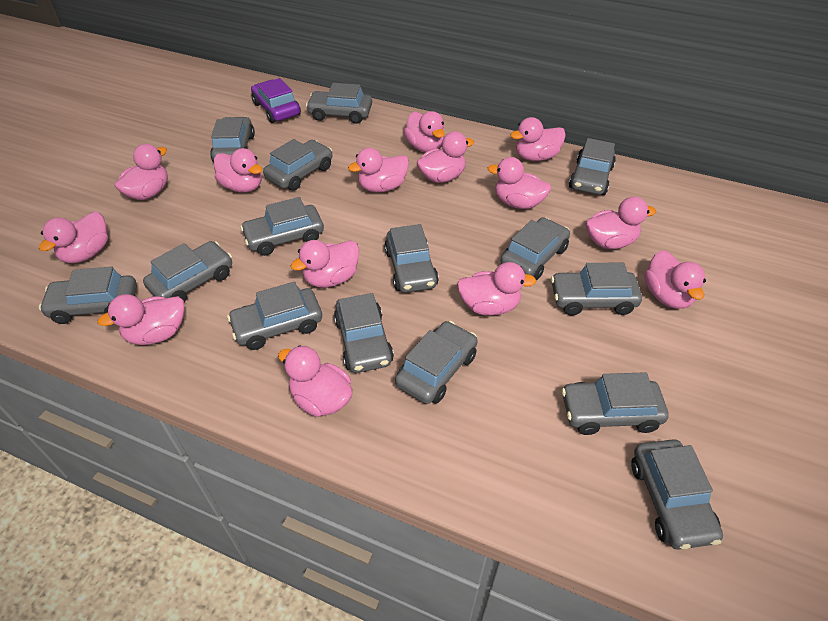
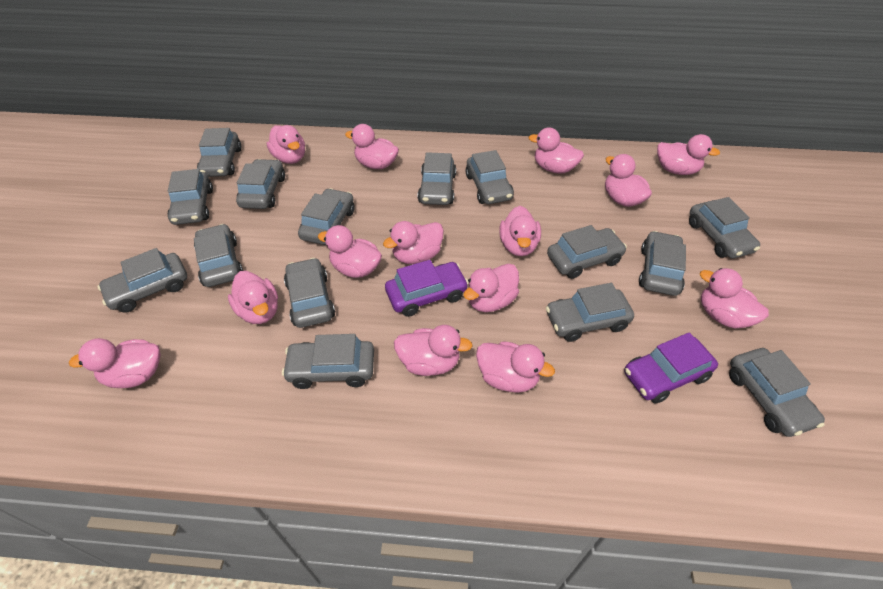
purple car: [251,78,301,123] = 1 -> [385,260,469,317] [624,332,718,404] = 2

